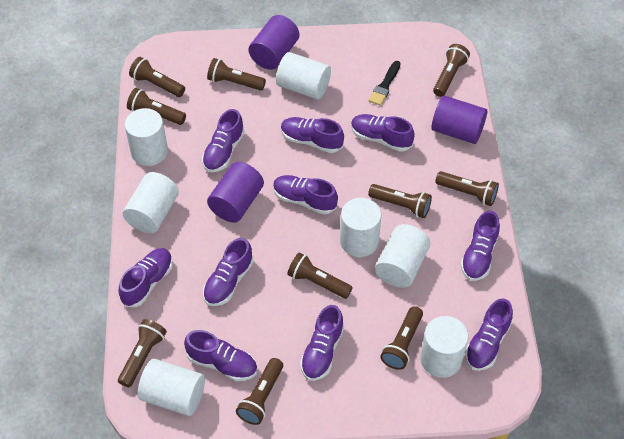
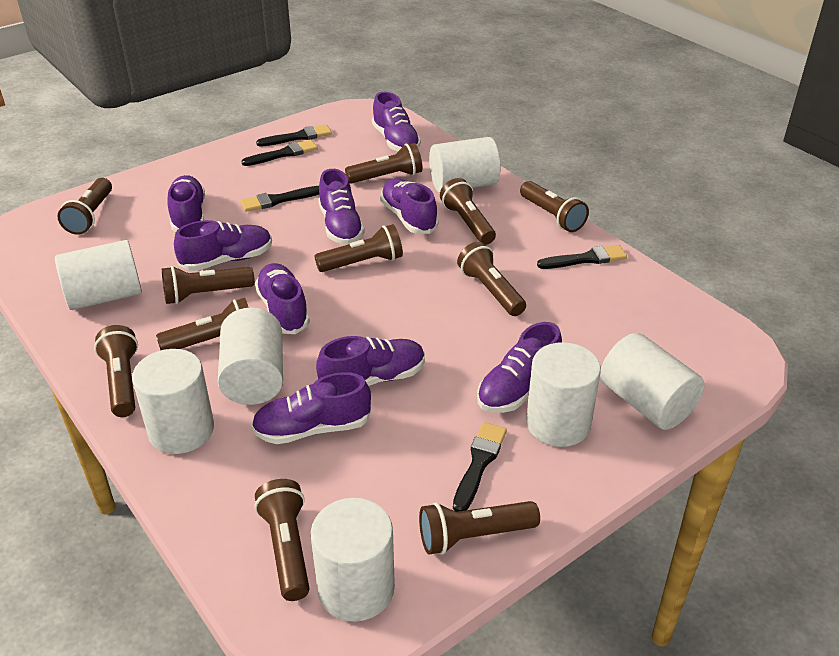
black brush: [369,61,401,106] = 1 -> [240,186,319,212] [241,139,318,166] [256,125,332,147] [453,422,507,512] [537,245,627,269] = 5
brown flashlight: [118,319,167,387] [127,88,186,125] [129,57,185,97] [207,58,266,91] [236,358,283,425] [287,252,353,299] [368,184,432,218] [380,306,423,370] [433,44,470,97] [435,171,499,206] = 10 -> [58,178,112,235] [94,325,138,417] [156,298,249,350] [162,266,255,304] [254,479,309,601] [315,224,403,272] [345,143,423,184] [419,501,540,555] [440,178,496,245] [457,242,526,316] [520,181,589,232] = 11
purple cylinder: [207,162,264,223] [248,15,300,70] [431,95,487,144] = 3 -> none = 0
purple shoe: [119,248,173,307] [184,330,257,381] [202,109,245,172] [203,238,254,306] [273,175,338,214] [281,117,344,153] [300,305,344,381] [351,114,415,152] [460,211,500,281] [465,299,513,371] = 10 -> [167,175,205,232] [174,220,272,271] [251,372,371,444] [255,263,310,334] [316,336,425,386] [318,169,365,245] [372,92,421,151] [380,178,438,234] [477,322,562,413] = 9

